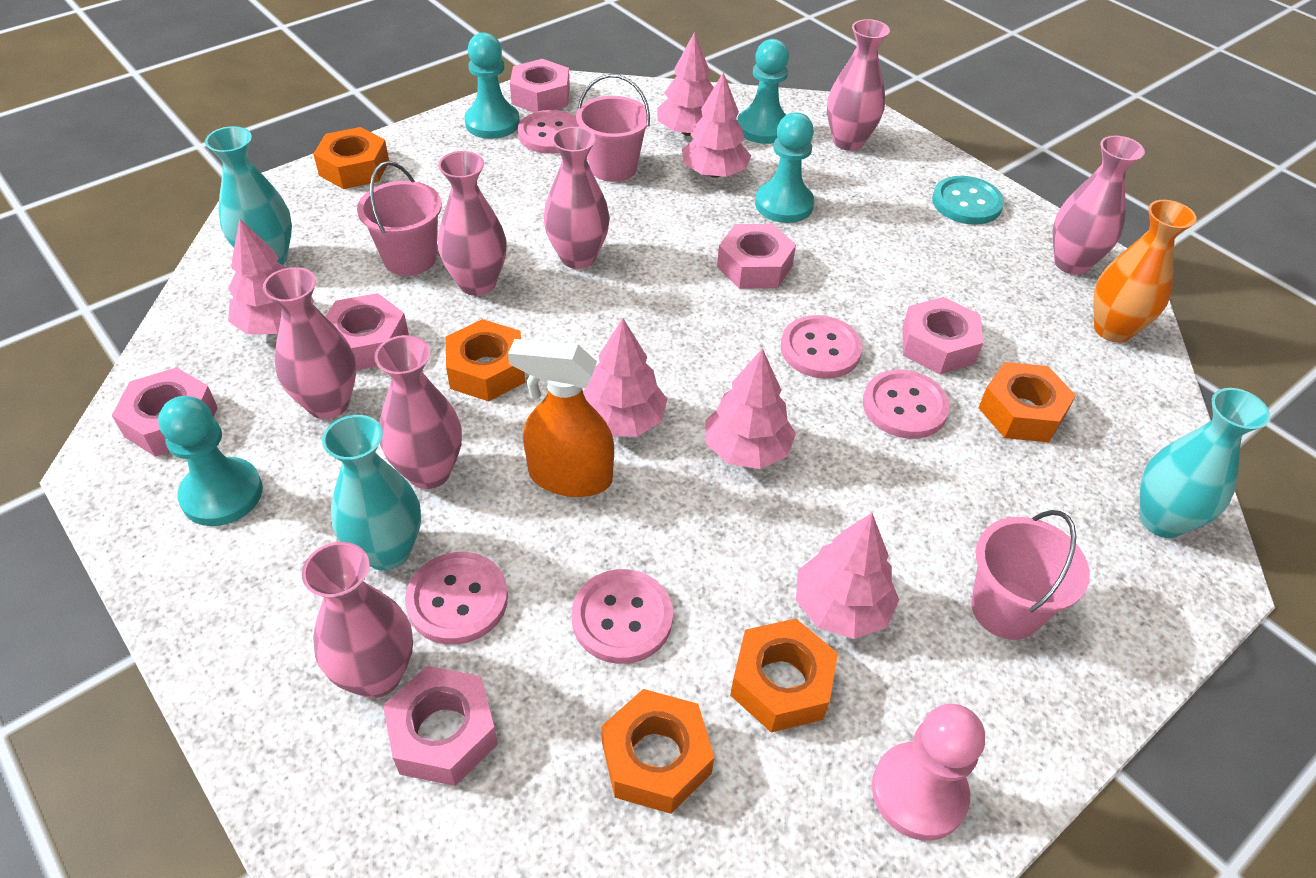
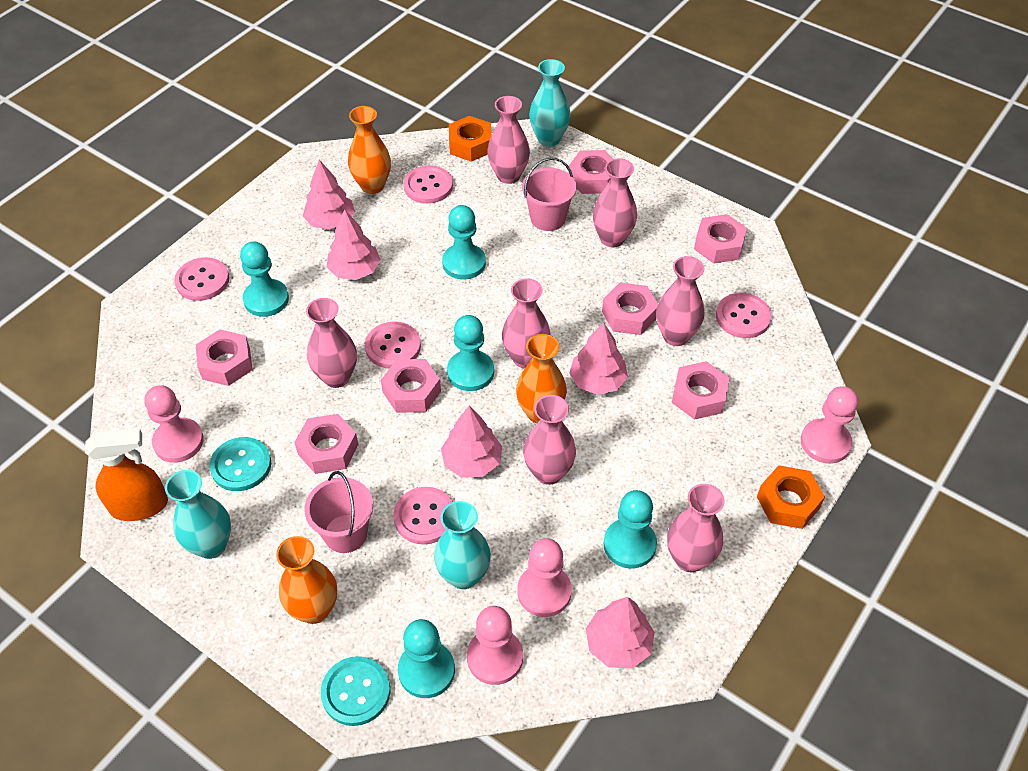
orange nut: [313,127,389,189] [446,319,525,401] [602,689,715,814] [730,619,838,733] [978,362,1076,442] = 5 -> [449,116,492,162] [757,465,825,529] = 2
orange vase: [1093,200,1197,343] = 1 -> [276,536,337,624] [348,106,391,194] [516,334,567,423] = 3
pink bucket: [357,161,442,276] [576,74,650,182] [971,510,1090,640] = 3 -> [305,471,373,553] [522,157,577,231] = 2
pink nut: [112,367,218,457] [325,293,409,370] [383,666,498,786] [510,59,570,112] [717,224,796,289] [902,297,983,374] = 6 -> [196,329,253,386] [294,414,358,474] [381,359,441,413] [568,150,613,194] [602,283,658,335] [672,361,730,420] [694,214,747,264] = 7
pink pawn: [872,704,985,840] = 1 -> [145,386,204,463] [467,606,523,685] [517,538,572,617] [801,386,858,464] = 4
pink tree: [228,218,314,334] [583,318,667,437] [657,32,714,136] [682,72,751,178] [705,348,796,469] [796,513,899,639] = 6 -> [303,160,355,230] [327,209,381,280] [441,406,502,478] [569,322,628,395] [586,597,655,669] = 5
turquoise button: [932,176,1004,225] = 1 -> [209,437,271,491] [321,656,390,726] = 2
turquoise pawn: [158,396,263,526] [464,32,520,139] [737,39,789,144] [755,112,814,223] = 4 -> [240,241,289,317] [398,619,455,698] [442,205,486,280] [447,315,494,391] [604,490,657,569] = 5

